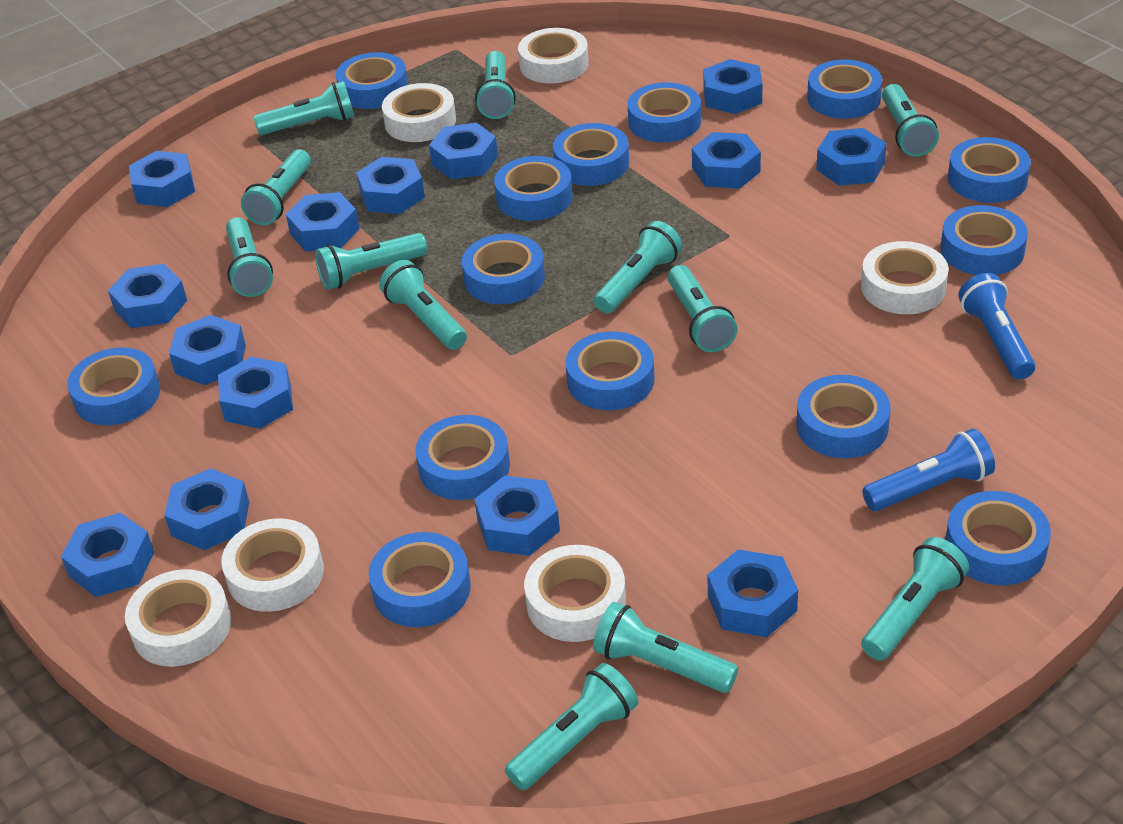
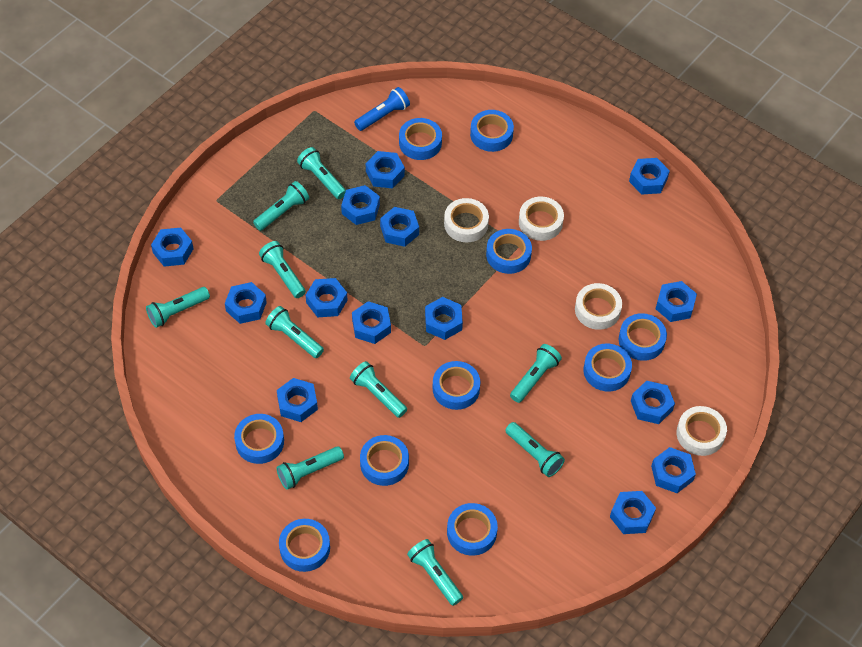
blue flashlight: [862,429,995,511] [958,273,1035,379] = 2 -> [354,87,410,131] = 1
blue tape: [67,347,160,425] [336,52,408,109] [369,532,471,627] [415,415,510,500] [462,233,545,304] [494,156,573,221] [553,123,629,186] [566,331,654,410] [628,82,701,143] [796,375,890,458] [807,59,882,119] [941,205,1028,275] [946,491,1051,585] [948,137,1031,203] = 14 -> [234,414,284,464] [279,519,330,572] [360,435,409,486] [399,118,442,160] [432,361,480,410] [447,503,498,556] [470,110,514,152] [486,229,532,274] [583,343,632,392] [619,313,667,361] = 10
turquoise flashlight: [226,217,273,297] [241,149,311,225] [253,81,355,135] [315,233,428,290] [379,260,467,350] [475,51,515,119] [505,663,638,790] [593,602,738,693] [594,221,682,314] [667,265,737,352] [861,537,969,661] [882,84,939,157] = 12 -> [146,287,210,328] [253,181,309,231] [259,241,306,298] [266,306,324,358] [277,446,344,490] [297,147,346,199] [350,361,407,418] [407,539,463,606] [505,422,565,477] [510,344,562,403] = 10
white tape: [125,569,232,667] [221,518,324,612] [382,83,456,142] [518,28,589,83] [524,545,626,642] [861,241,949,314] = 6 -> [444,198,489,242] [519,197,564,241] [575,283,622,330] [676,406,727,456] = 4

